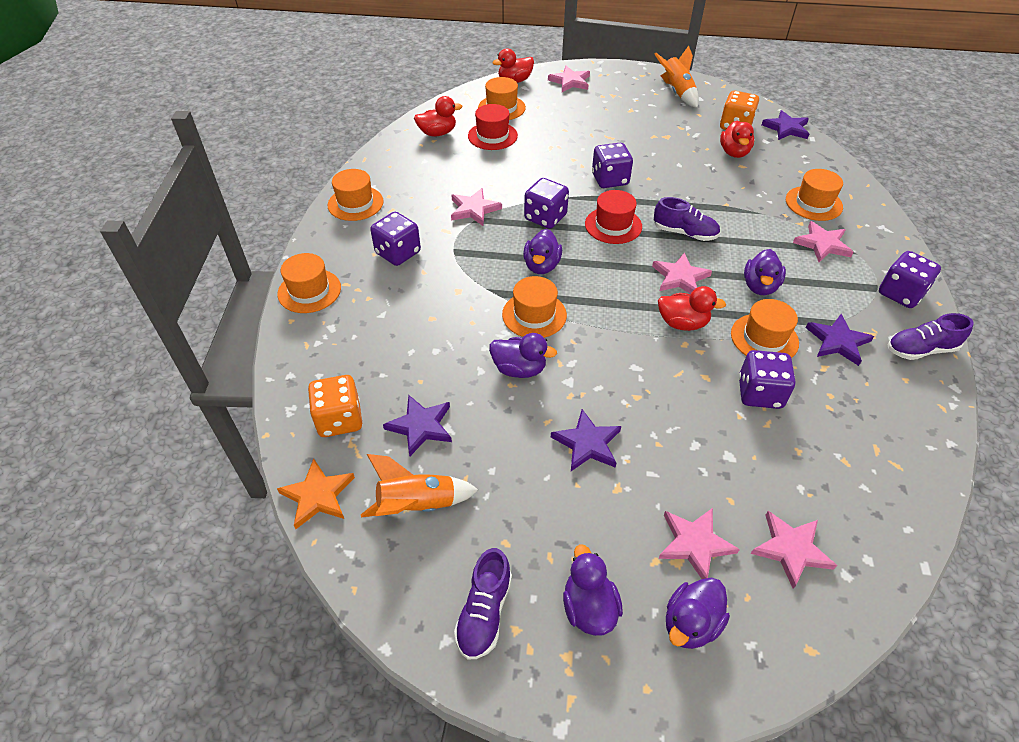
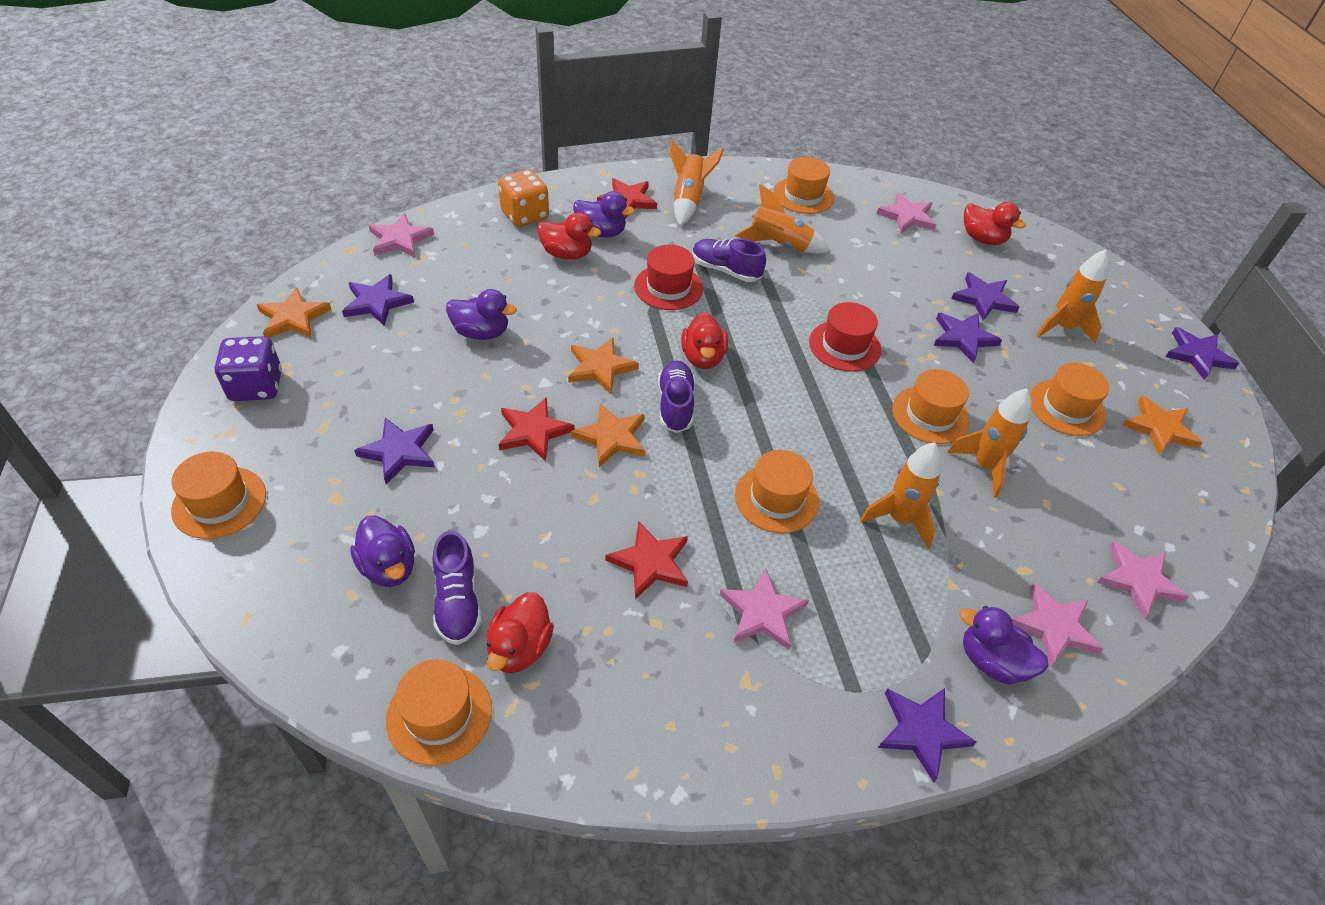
orange dice: [308,375,362,437] [720,91,759,130] = 2 -> [498,170,549,227] = 1
orange rocket: [361,454,478,517] [655,46,699,108] = 2 -> [670,139,724,226] [735,184,831,254] [860,442,941,549] [947,388,1031,498] [1036,249,1109,343] = 5
orange star: [277,458,355,529] = 1 -> [257,288,332,338] [568,337,639,394] [571,403,646,467] [1122,395,1203,455] = 4
pink star: [451,188,502,226] [548,66,590,92] [652,252,712,294] [658,508,740,579] [751,511,837,589] [793,221,853,262] = 6 -> [368,213,434,257] [720,568,809,650] [877,193,937,234] [1012,583,1103,666] [1097,541,1189,619] = 5
purple dice: [370,212,421,266] [524,178,569,229] [592,143,633,188] [739,350,795,409] [879,251,941,308] = 5 -> [215,336,282,401] = 1
purple duck: [489,333,557,378] [523,229,562,274] [563,544,623,636] [666,578,730,649] [744,249,786,295] = 5 -> [350,515,415,587] [446,289,517,340] [573,191,635,238] [959,606,1049,685] = 4
purple star: [383,395,452,456] [551,409,621,471] [762,110,809,140] [806,314,874,366] = 4 -> [342,274,414,326] [354,418,435,484] [878,688,977,782] [934,313,1002,363] [951,272,1019,321] [1165,327,1239,380] = 6
red star: none = 0 -> [499,397,575,461] [597,178,657,219] [605,521,688,599] = 3

